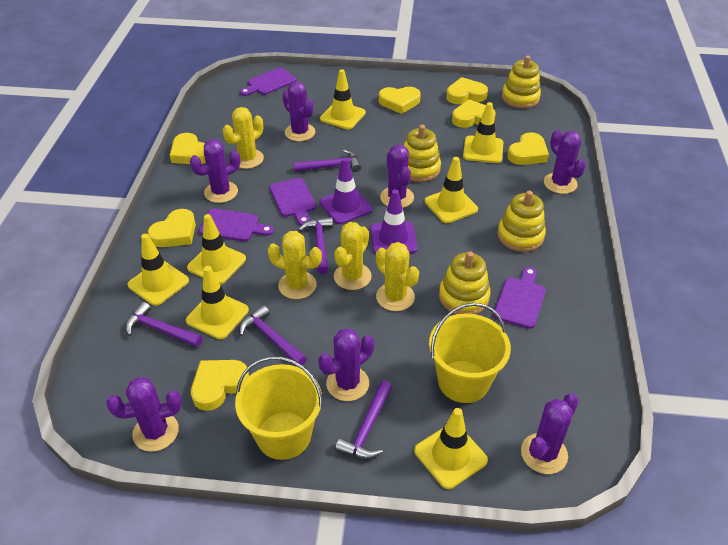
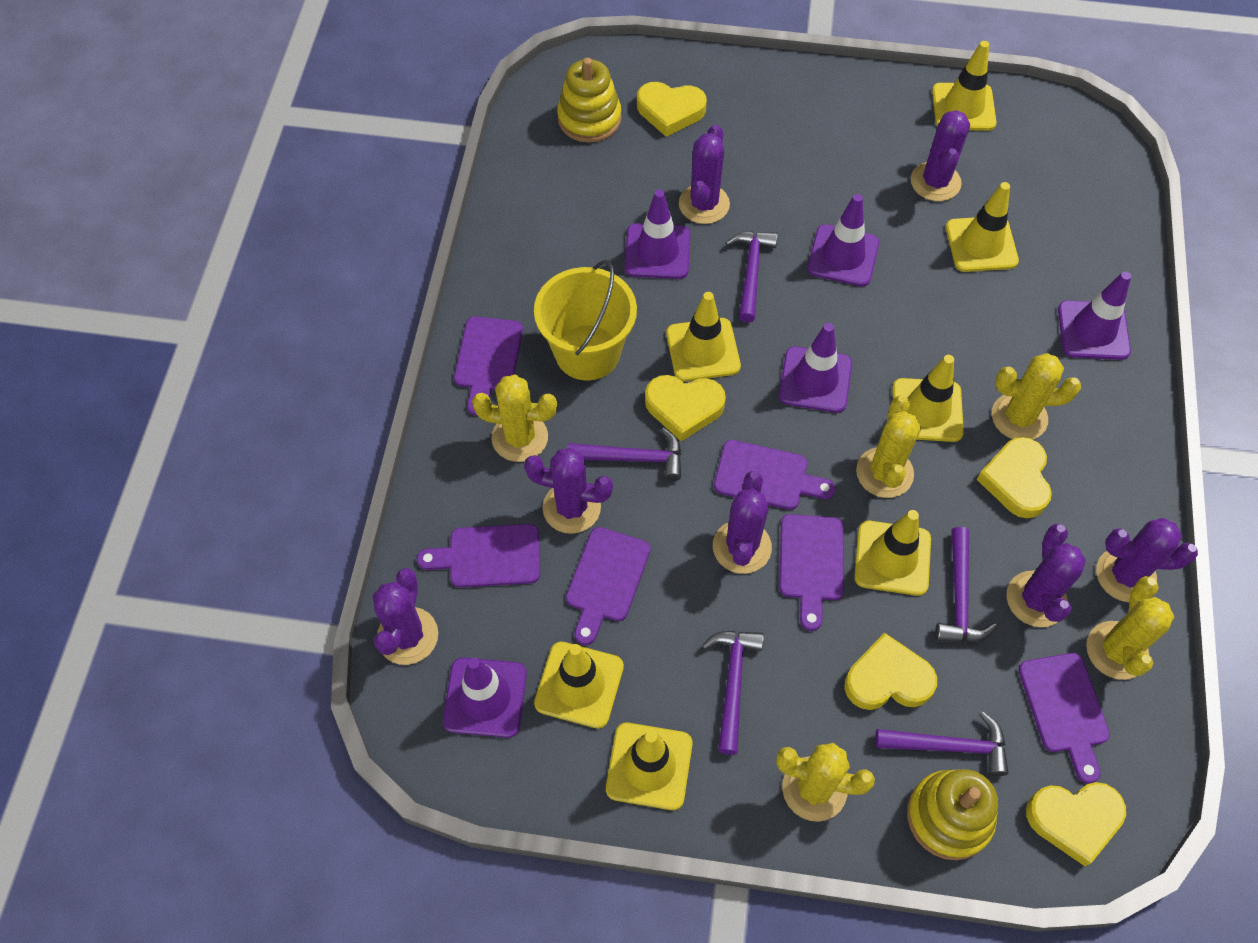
purple cutting board: [199,209,274,241] [240,68,296,96] [269,178,316,226] [493,267,546,329] = 4 -> [417,524,540,588] [454,316,523,416] [566,527,651,645] [714,440,835,510] [779,514,844,631] [1018,653,1110,784] = 6
purple traffic cone: [320,157,372,224] [370,189,417,254] = 2 -> [443,657,527,738] [625,189,690,279] [779,323,852,413] [807,194,879,286] [1058,271,1131,360] = 5
yellow bucket: [235,356,323,460] [429,303,511,403] = 2 -> [534,260,637,381] = 1
yellow cactus: [223,107,264,169] [268,231,322,299] [334,222,372,290] [376,242,419,311] = 4 -> [472,375,557,462] [776,743,875,822] [856,396,921,498] [992,353,1081,439] [1086,576,1174,680] = 5
yellow heart: [148,209,196,247] [170,133,206,164] [191,360,249,411] [379,87,421,114] [446,77,488,104] [452,99,496,128] [507,132,549,165] = 7 -> [637,82,707,137] [645,375,726,441] [844,633,937,710] [977,437,1052,518] [1026,782,1126,866] = 5
yellow stacking toy: [404,125,441,182] [439,251,491,314] [497,191,546,252] [502,55,541,108] = 4 -> [557,58,621,143] [907,769,998,860] = 2

